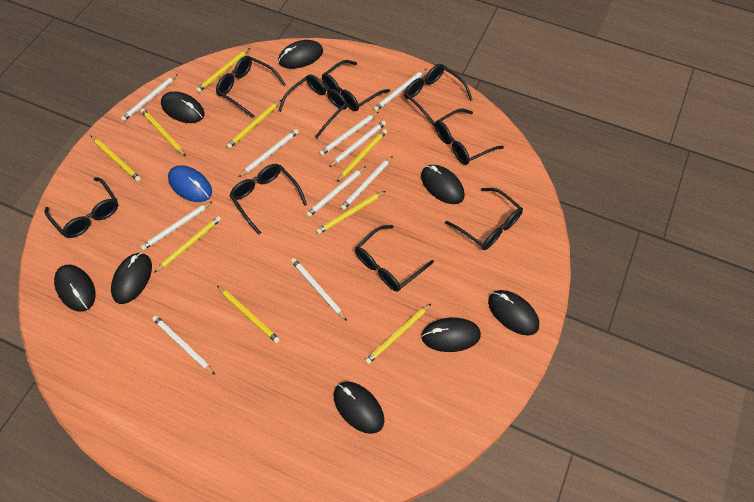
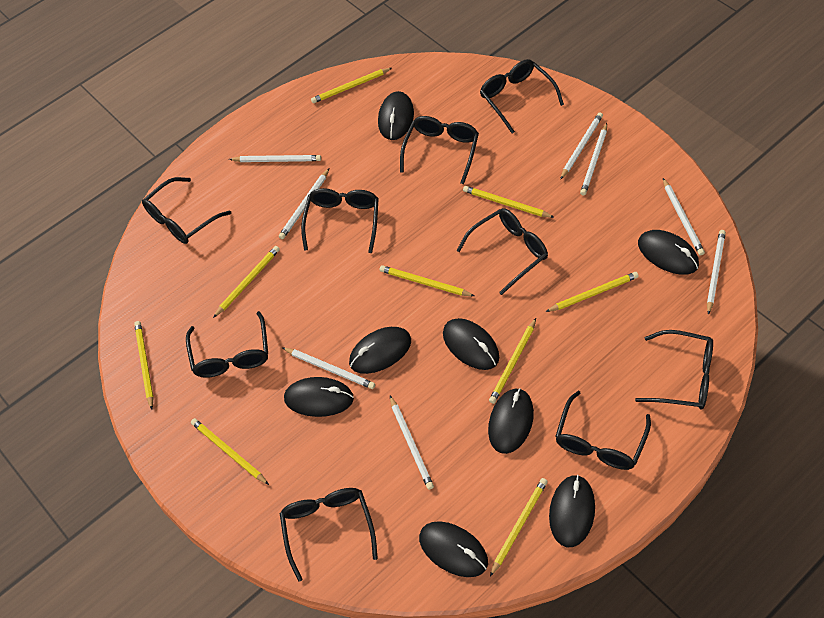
blue mouse: [168,165,212,202] = 1 -> none = 0
white pencil: [121,74,178,121] [140,201,213,250] [152,315,215,375] [239,129,299,177] [291,258,347,321] [306,166,366,217] [319,112,378,156] [329,121,386,167] [340,156,393,210] [373,69,426,111] = 10 -> [229,155,321,162] [279,169,329,239] [283,348,375,389] [390,396,434,490] [560,112,603,180] [580,123,607,195] [663,178,705,256] [707,230,726,315] = 8

